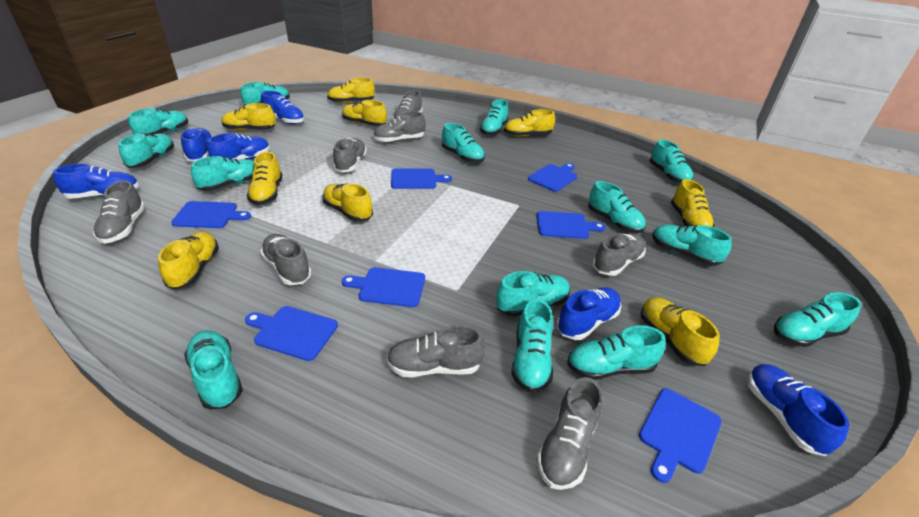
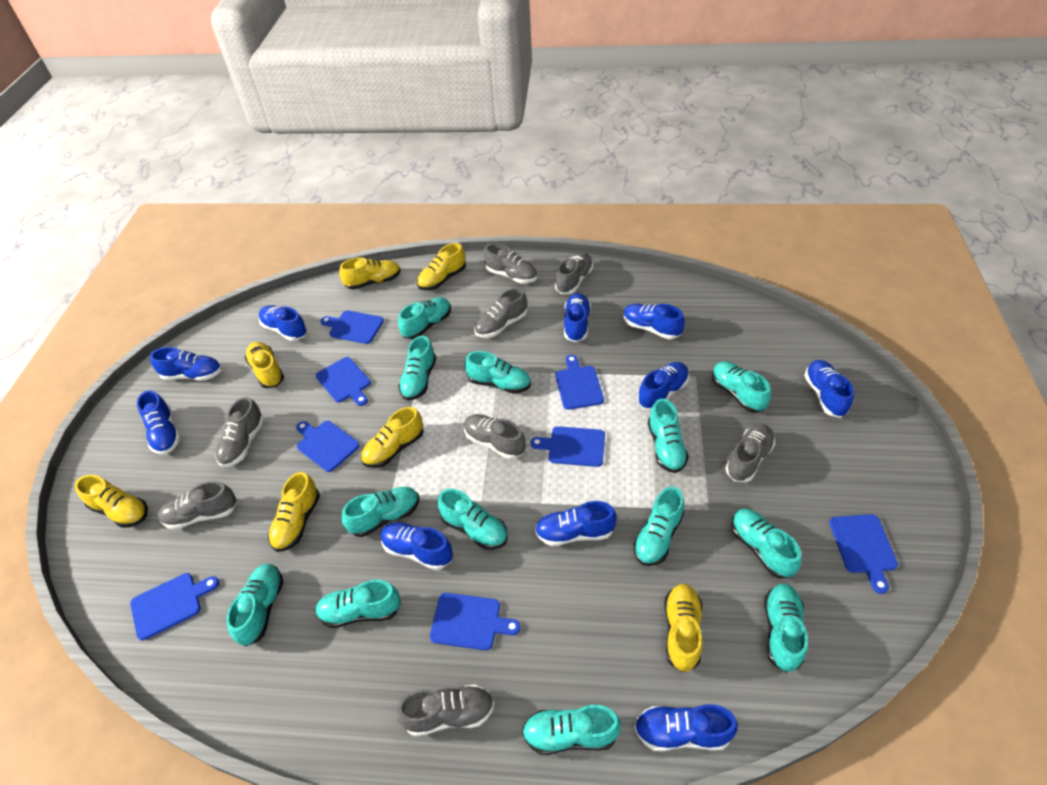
blue cutting board: [171,201,251,228] [245,306,338,361] [342,267,425,307] [391,169,452,189] [528,163,577,192] [536,211,606,239] [639,388,722,483] = 7 -> [130,573,219,641] [296,421,360,472] [316,357,371,406] [321,310,384,344] [430,593,520,650] [530,426,605,467] [555,355,604,410] [829,514,898,594] = 8
blue shoe: [53,164,139,199] [181,128,213,162] [207,133,270,160] [261,91,304,124] [557,287,621,340] [747,364,850,456] = 6 -> [137,390,180,455] [150,347,221,381] [259,305,308,341] [381,522,453,570] [535,501,617,546] [564,293,591,342] [623,304,685,339] [634,704,738,752] [638,362,689,410] [804,360,854,418] = 10
turquoise shoe: [119,133,174,168] [129,108,188,134] [184,330,243,410] [191,156,254,191] [241,82,290,105] [442,123,485,163] [480,99,508,136] [496,271,570,317] [511,299,553,392] [567,325,666,380] [588,181,646,233] [650,139,694,184] [652,225,732,266] [774,292,861,347] = 14 -> [226,564,283,646] [315,580,401,628] [341,487,419,537] [398,297,451,339] [398,336,436,401] [437,489,508,550] [465,351,531,394] [522,705,621,755] [633,486,684,566] [648,399,689,473] [712,361,771,413] [731,509,802,578] [764,584,808,673] = 13
yellow shoe: [158,232,219,290] [222,103,275,130] [247,152,282,205] [323,183,373,222] [327,78,375,103] [342,100,387,126] [504,109,555,137] [641,297,720,366] [671,179,715,227] = 9 -> [75,475,148,528] [245,342,284,388] [268,472,320,552] [339,257,401,290] [361,407,424,468] [417,243,466,290] [664,584,702,672] = 7

